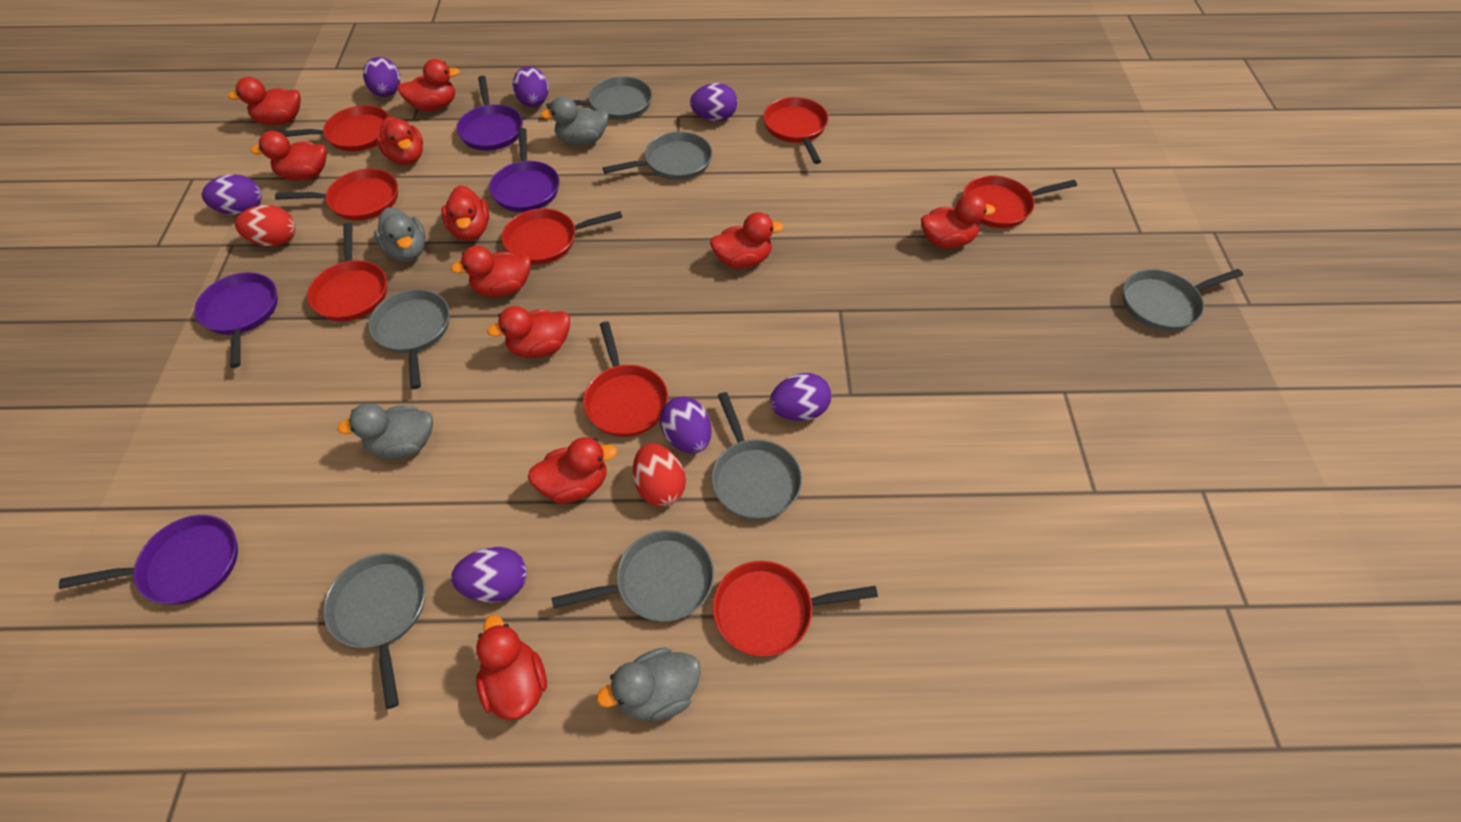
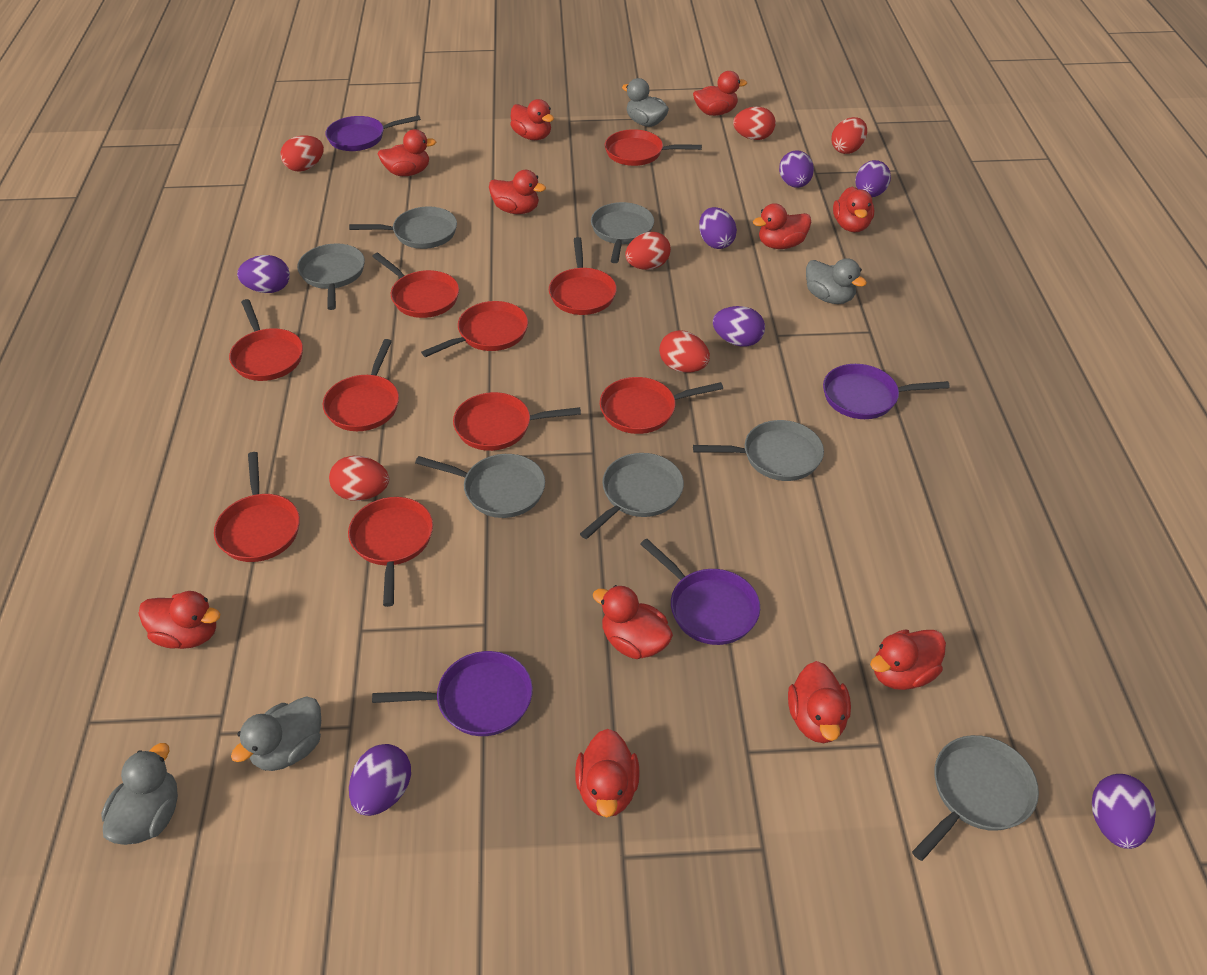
red egg: [235,205,296,247] [633,443,686,507] = 2 -> [280,135,324,172] [329,456,389,501] [625,232,671,270] [659,330,710,373] [733,107,776,140] [831,117,867,154] = 6
red pan: [275,168,398,221] [278,105,390,152] [307,222,387,321] [502,209,622,264] [583,321,668,437] [713,561,878,656] [763,97,828,164] [963,175,1077,228] = 8 -> [214,452,300,562] [229,299,303,381] [323,339,399,431] [348,497,433,607] [372,253,459,318] [421,301,528,357] [453,392,581,451] [549,237,617,315] [600,377,723,434] [605,129,702,166] = 10

